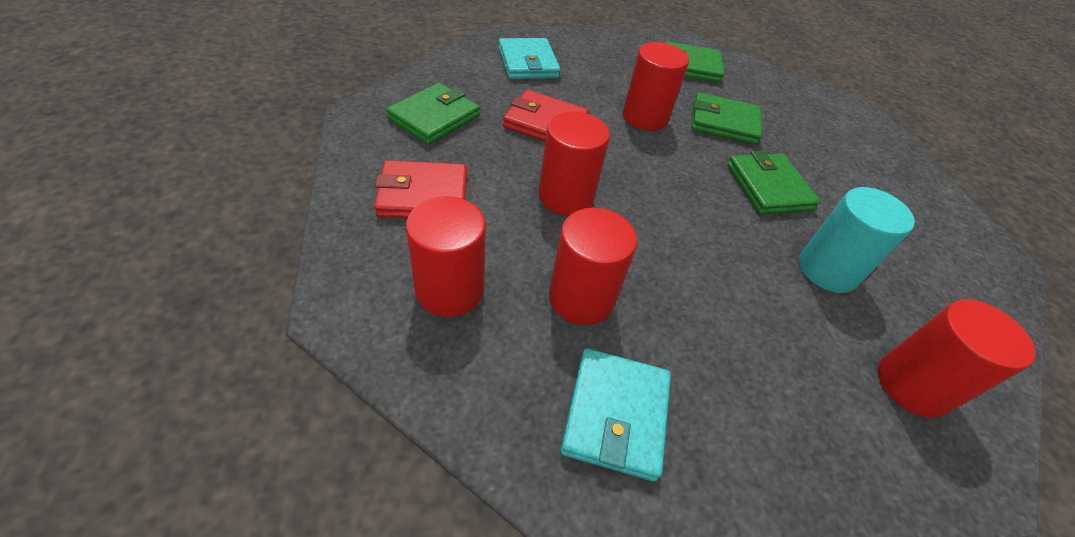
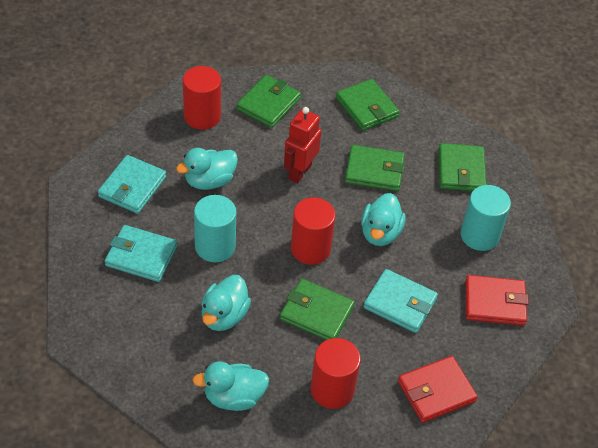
green wallet: [386,83,480,145] [665,41,725,83] [691,92,762,145] [727,151,820,214] = 4 -> [237,75,301,128] [280,279,355,340] [336,79,400,131] [345,145,405,191] [439,143,487,191] = 5
red cylinder: [406,196,486,317] [538,112,610,215] [549,208,637,325] [623,42,689,131] [878,299,1036,418] = 5 -> [183,66,221,130] [291,197,336,265] [311,338,361,409] = 3
red robot: none = 0 -> [284,107,321,184] = 1
turquoise cylinder: [799,187,915,293] = 1 -> [194,195,236,262] [460,185,511,251] = 2
turquoise duck: none = 0 -> [176,148,238,190] [192,361,269,411] [201,275,251,331] [361,193,406,246] = 4
turquoise wallet: [499,38,561,79] [560,348,671,481] = 2 -> [98,155,166,214] [105,225,177,282] [363,269,438,333] = 3

